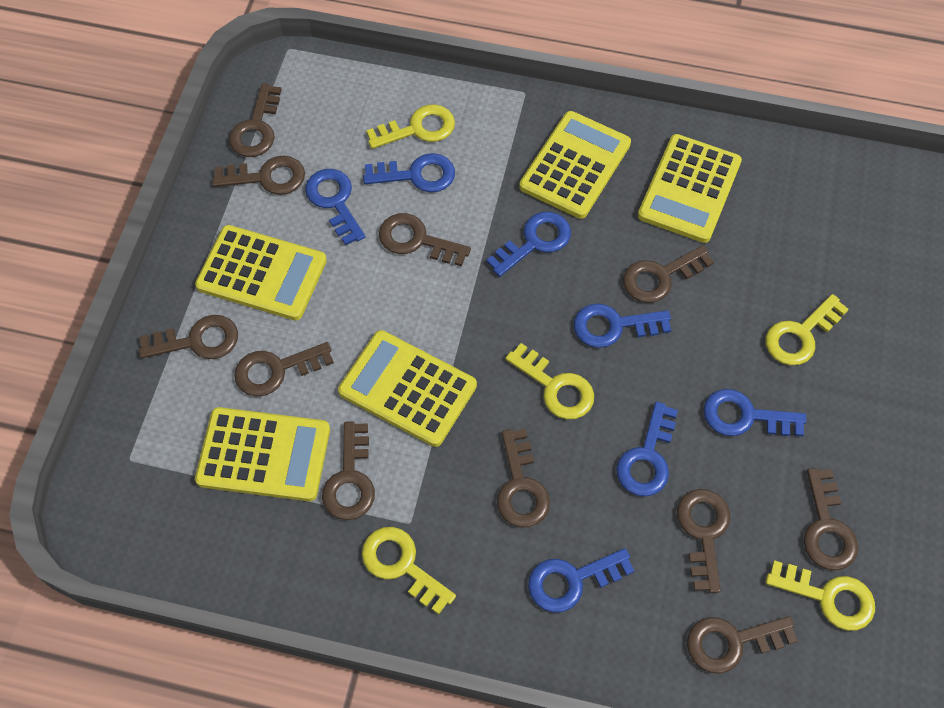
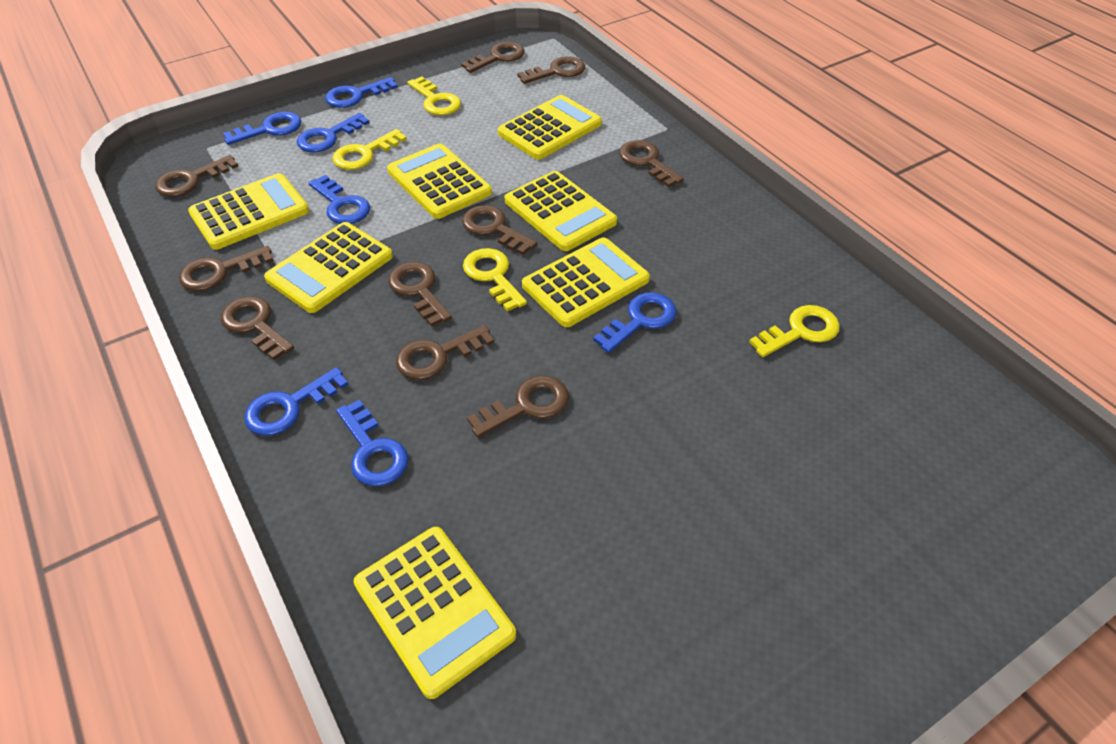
brown key: [139,315,238,359] [212,156,305,195] [229,83,282,157] [234,342,334,396] [322,421,375,520] [379,213,471,266] [497,429,550,527] [623,245,714,303] [677,489,731,593] [687,616,798,674] [804,468,858,570] = 11 -> [155,155,238,197] [179,246,274,291] [221,296,294,360] [388,262,452,327] [396,325,494,380] [461,42,525,73] [462,205,537,255] [467,375,569,438] [517,56,585,84] [619,140,684,187] = 10
yellow calculator: [195,225,327,320] [195,407,330,501] [338,330,477,447] [519,111,631,219] [638,134,742,243] = 5 -> [188,173,309,250] [264,222,393,313] [354,527,516,699] [387,143,492,219] [498,95,602,160] [505,171,617,251] [522,237,650,327] = 7
yellow key: [362,527,456,614] [366,104,455,149] [505,343,594,419] [765,294,849,365] [765,560,875,631] = 5 -> [332,129,407,170] [407,77,461,115] [463,248,527,312] [749,305,840,357] = 4

